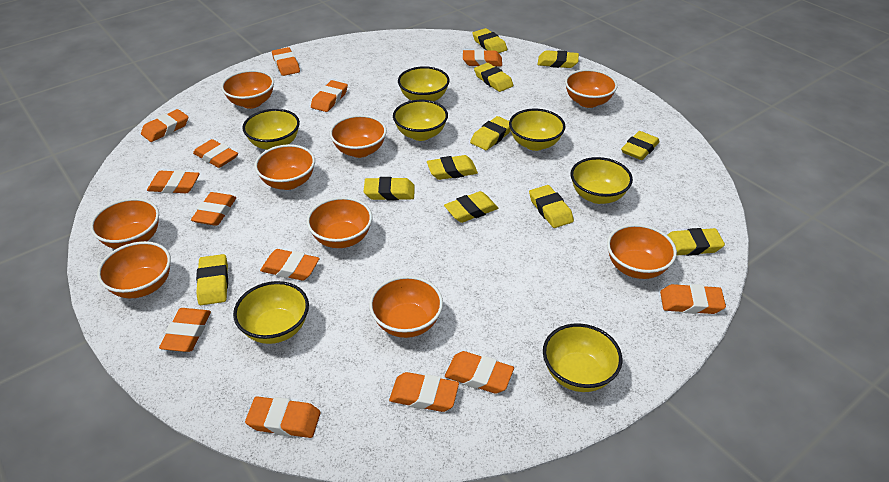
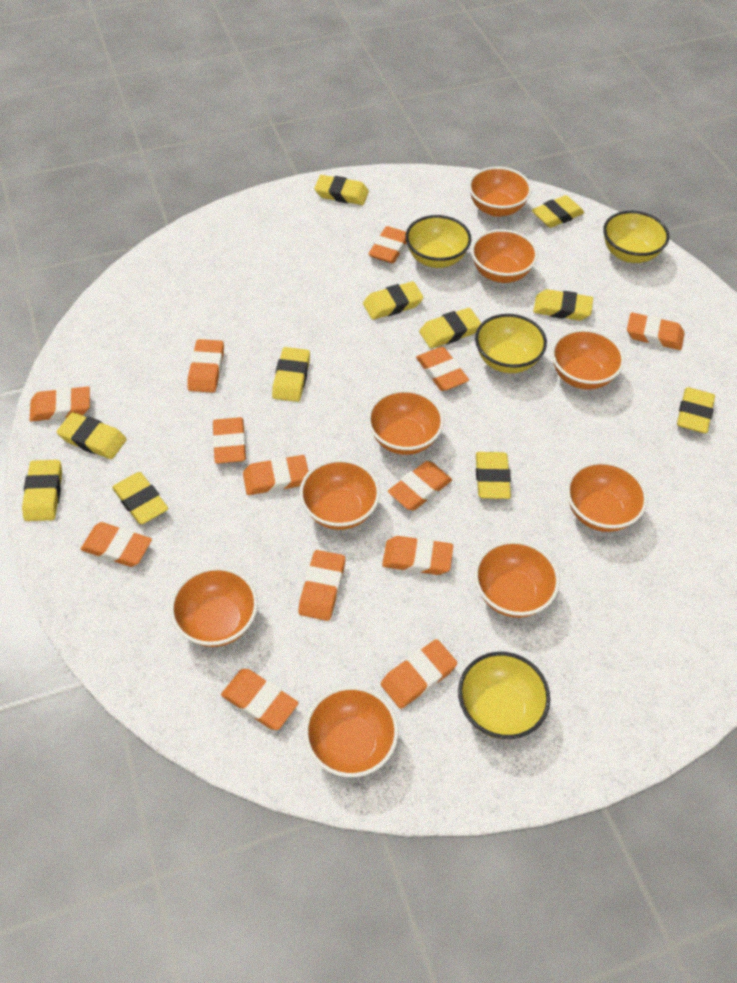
yellow bowl: [233,281,309,344] [242,109,300,150] [393,100,448,141] [398,66,450,101] [509,109,566,151] [543,323,622,392] [571,157,633,204] = 7 -> [405,215,471,268] [458,652,550,739] [475,314,547,373] [603,211,669,263] = 4

